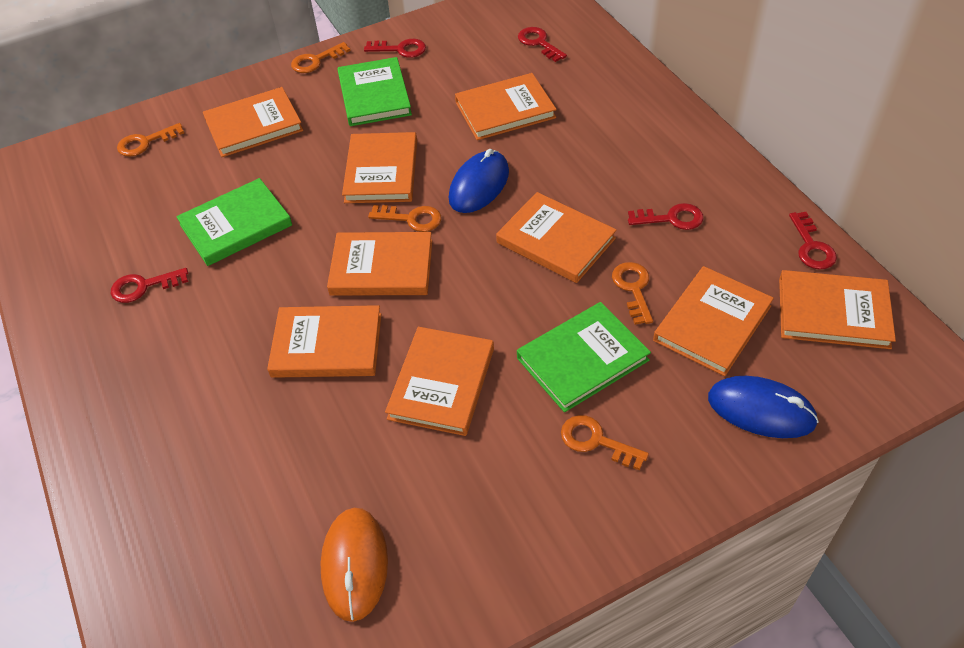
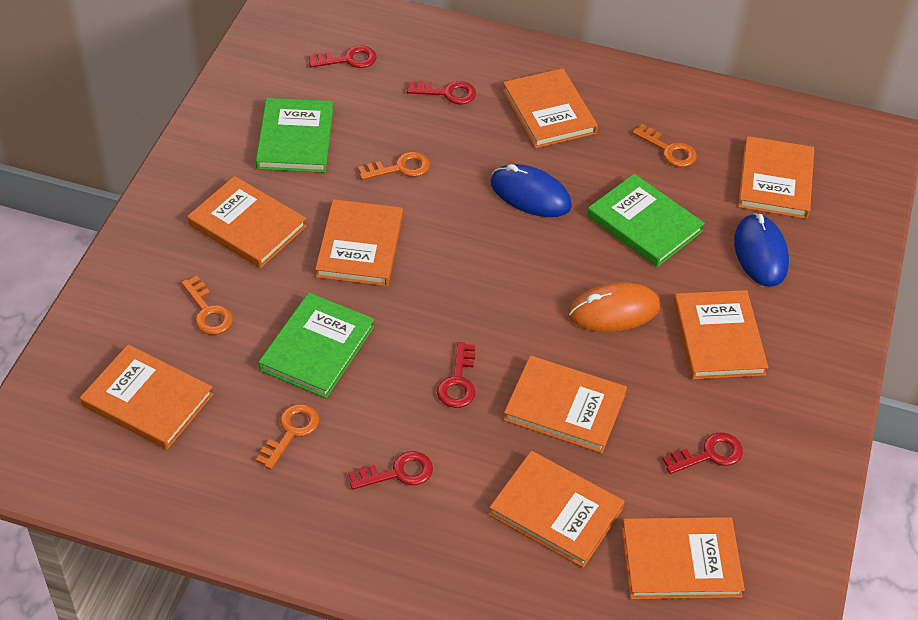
orange key: [117,123,184,157] [291,42,351,73] [368,205,441,232] [561,415,649,470] [612,262,653,325] = 5 -> [181,276,233,335] [256,404,319,470] [358,152,430,180] [632,124,697,167] = 4

